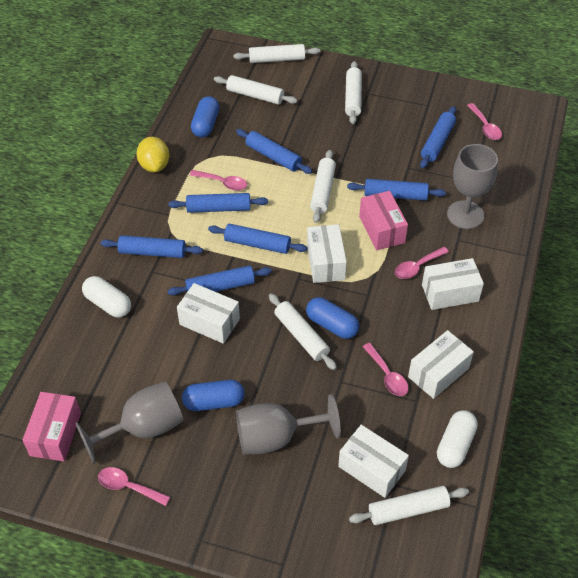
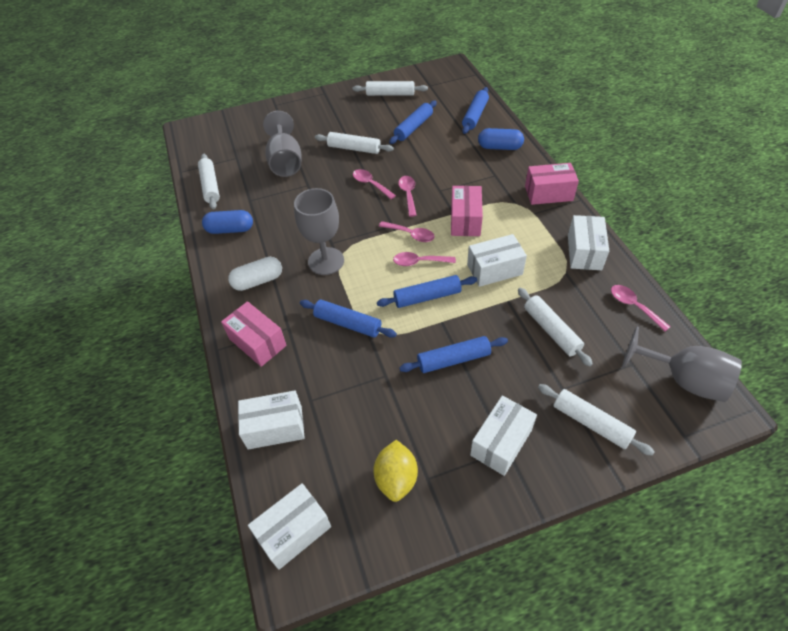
blue capsule: [182,380,245,411] [191,96,220,137] [306,297,359,339] = 3 -> [202,210,253,234] [478,128,524,150] = 2
blue rolling pin: [101,235,203,258] [168,193,268,213] [168,265,272,296] [208,224,307,254] [236,129,312,174] [347,179,446,201] [420,106,456,168] = 7 -> [300,300,397,338] [377,275,477,308] [389,101,437,144] [399,336,508,373] [462,87,489,134] = 5
pink box: [22,392,81,461] [359,191,408,250] = 2 -> [221,301,287,367] [451,186,483,236] [525,163,579,205] = 3
white capsule: [82,276,131,318] [437,410,478,468] = 2 -> [228,257,282,291] = 1
white rolling pin: [214,75,298,105] [234,44,320,63] [269,293,337,370] [310,150,336,223] [345,61,362,124] [349,486,469,525] = 6 -> [198,154,220,210] [315,132,394,154] [353,81,428,96] [518,288,593,367] [538,384,655,456] = 5

